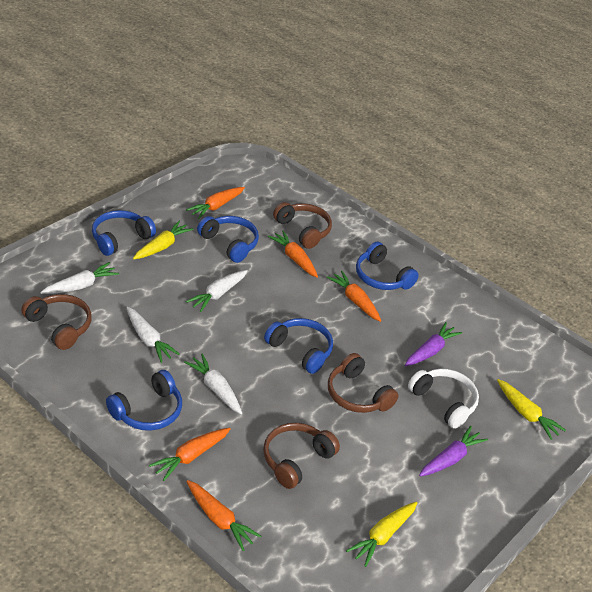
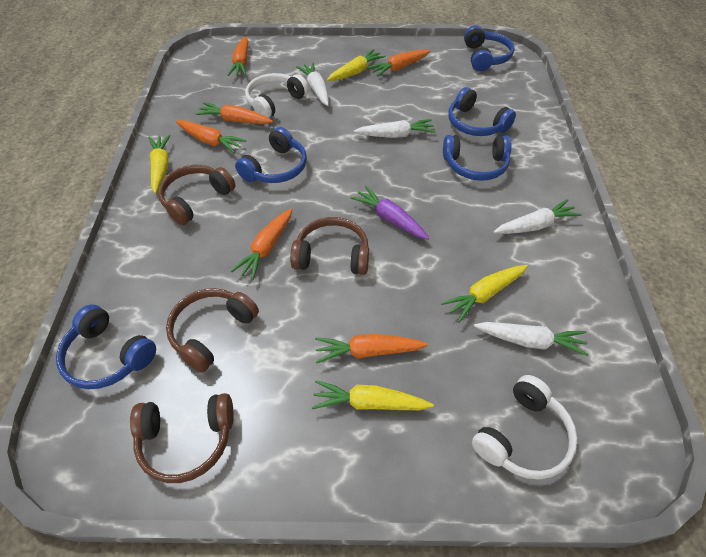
orange carrot: [149,428,231,481] [186,187,245,219] [186,480,261,551] [268,231,318,278] [327,271,381,322] = 5 -> [176,120,246,153] [196,102,273,124] [228,36,248,76] [231,208,292,280] [315,334,428,363] [367,50,430,77] = 6
purple carrot: [405,322,462,366] [419,426,488,477] = 2 -> [350,186,429,240] = 1
white headphones: [408,369,479,429] = 1 -> [245,73,309,118] [472,375,578,480] = 2
yellow carrot: [133,221,193,259] [346,502,417,567] [497,379,566,440] = 3 -> [149,135,170,194] [312,380,434,410] [327,49,386,81] [441,265,528,323] = 4

